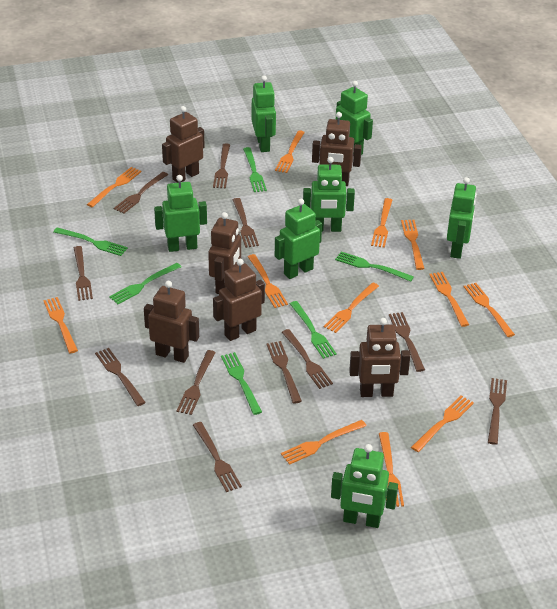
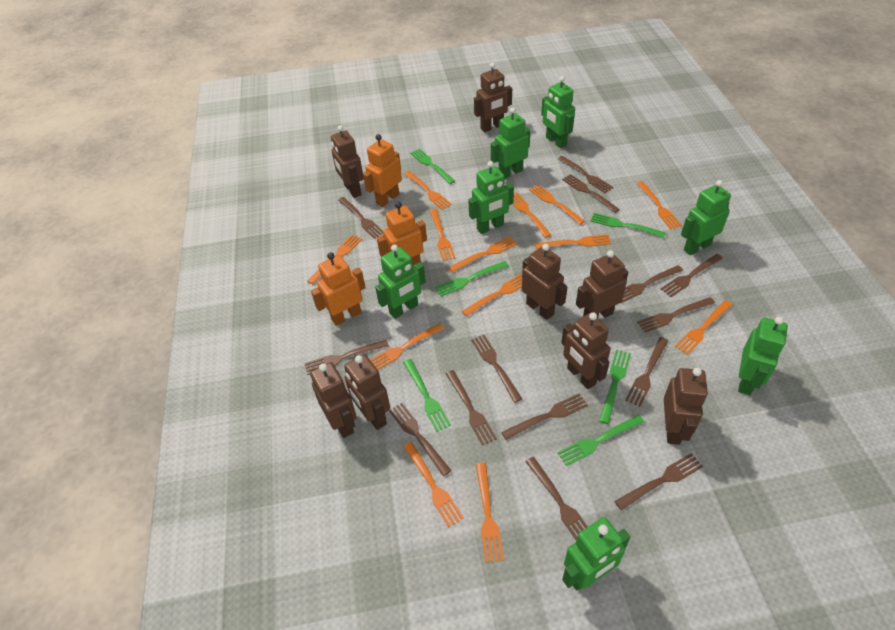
brown fork: [74,246,93,301] [95,348,146,406] [114,172,168,214] [176,350,216,415] [193,422,242,492] [213,143,230,188] [233,198,259,248] [266,341,302,403] [282,329,333,389] [389,312,425,372] [488,378,507,445] = 11 -> [304,340,389,375] [338,197,383,239] [389,403,451,476] [445,370,497,446] [471,335,522,403] [501,394,588,440] [525,457,588,540] [558,156,614,193] [562,174,620,213] [615,453,703,510] [621,265,683,303] [625,337,668,407] [637,297,715,333] [661,254,723,297] = 14
brown robot: [144,281,199,363] [162,106,205,183] [208,212,241,294] [213,259,265,341] [312,112,362,186] [349,318,410,397] = 6 -> [310,362,357,438] [331,125,364,198] [345,354,390,430] [474,63,512,132] [522,244,567,320] [561,312,611,389] [576,250,628,318] [664,368,708,445] = 8
orange fork: [43,297,78,353] [87,167,141,208] [248,254,288,308] [275,130,305,173] [281,420,366,465] [324,282,379,333] [371,198,392,248] [379,432,404,507] [401,220,425,270] [411,396,474,452] [429,272,469,327] [464,283,515,337] = 12 -> [307,234,362,284] [370,323,444,370] [403,442,464,527] [404,171,452,210] [430,209,455,261] [449,236,518,272] [462,273,522,316] [476,463,504,563] [513,192,551,238] [529,185,585,225] [535,234,611,249] [637,181,682,230] [674,300,733,355] = 13
orange robot: none = 0 -> [311,252,366,326] [363,134,402,207] [377,202,427,266] = 3

